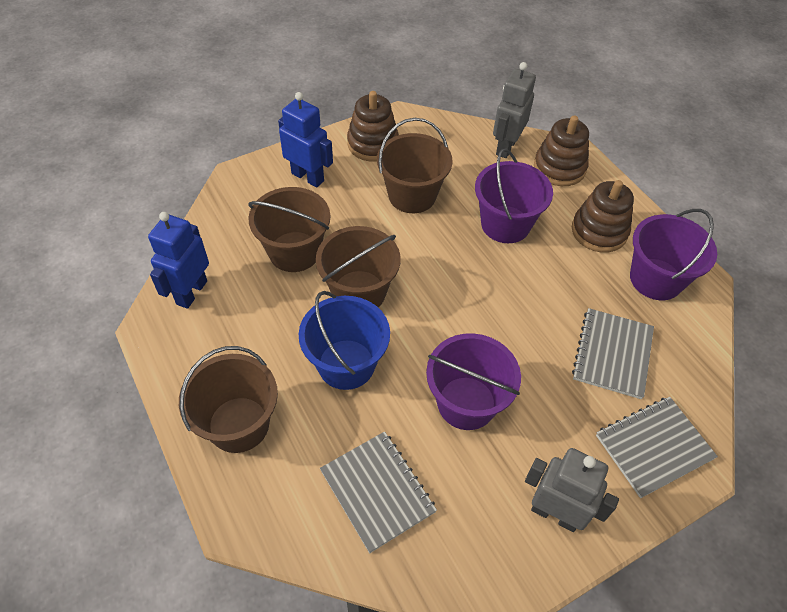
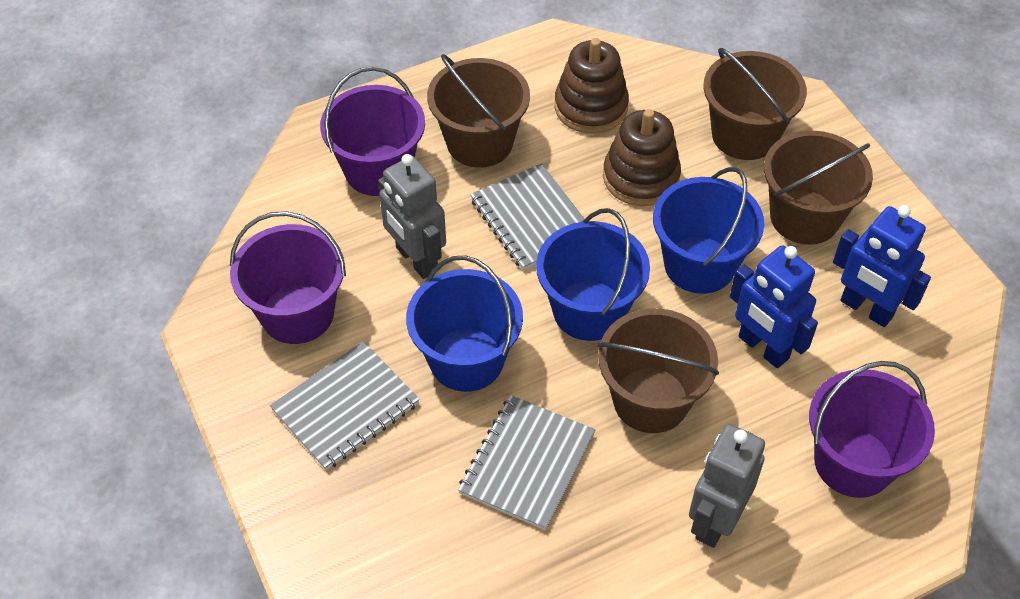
blue bucket: [299,291,390,390] = 1 -> [406,255,523,392] [536,208,650,341] [653,167,764,294] = 3
brown stacking toy: [347,91,399,162] [534,116,589,186] [572,180,634,253] = 3 -> [555,38,629,134] [603,109,681,206] = 2

